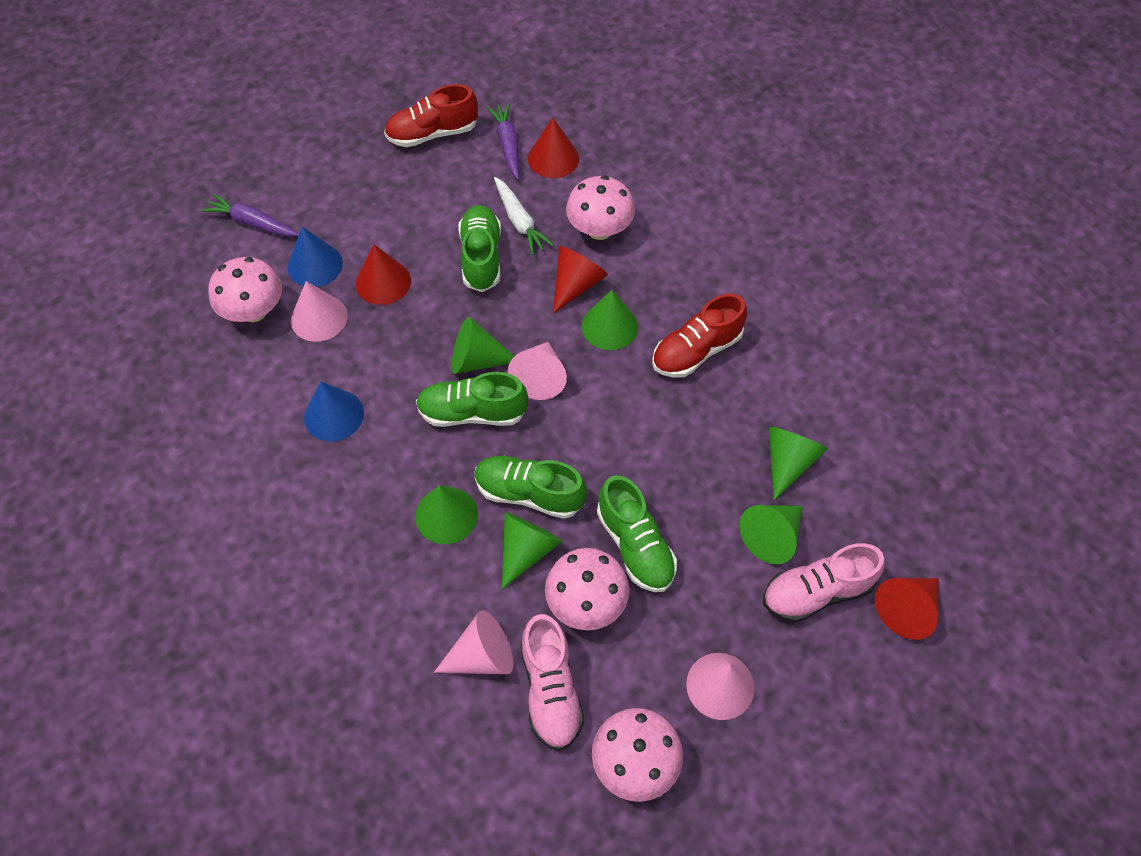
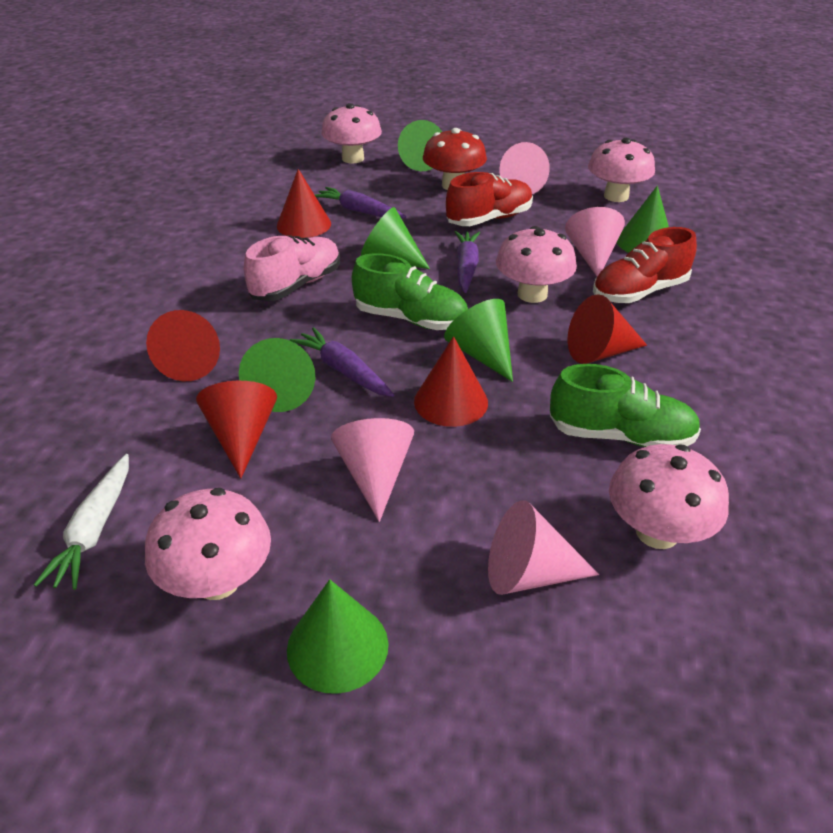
blue cone: [288,227,343,287] [304,382,364,441] = 2 -> none = 0
green shoe: [416,372,528,427] [458,205,501,292] [475,456,587,519] [597,475,677,592] = 4 -> [352,253,468,330] [550,364,701,447] = 2
pink mushroom: [208,257,282,322] [545,548,630,630] [566,175,635,240] [592,708,683,802] = 4 -> [145,488,271,600] [321,103,382,163] [496,226,577,303] [588,138,655,202] [609,444,729,549] = 5
pink shoe: [521,614,584,751] [763,543,885,623] = 2 -> [244,235,340,301] = 1
purple carrot: [201,194,299,237] [487,103,519,180] = 2 -> [290,327,394,397] [315,187,406,218] [454,231,480,293] = 3
red cone: [356,244,411,305] [528,118,579,178] [553,246,608,313] [875,578,939,640] = 4 -> [146,310,220,381] [196,381,277,479] [277,169,331,238] [414,336,488,427] [568,294,647,364] = 5
red mushroom: none = 0 -> [423,128,487,190] = 1

